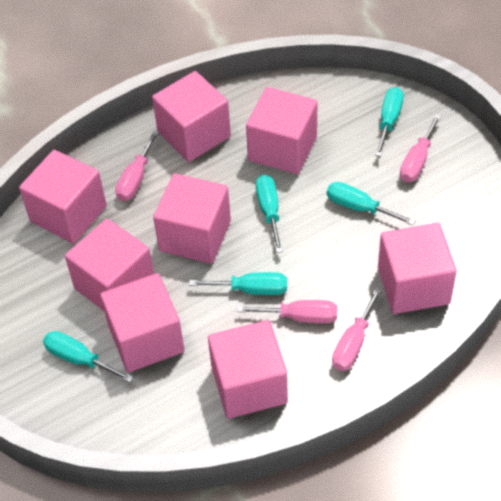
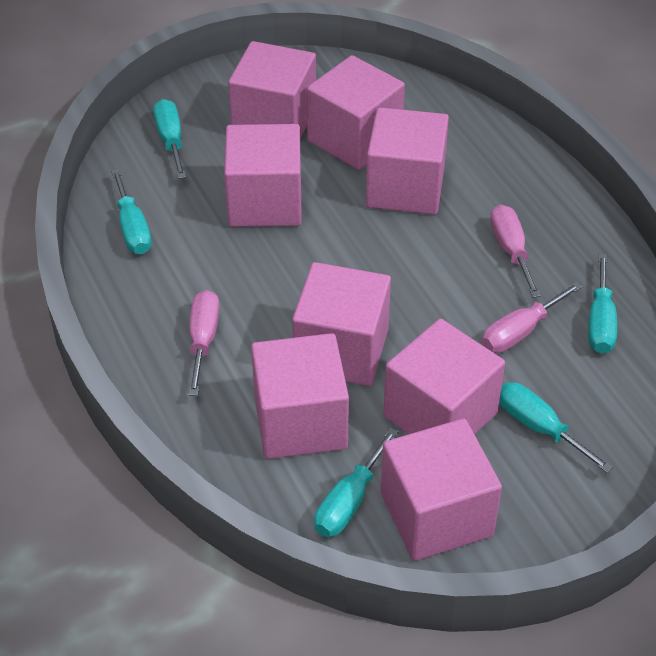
pink screwdriver: [115,130,159,201] [237,300,337,323] [332,288,382,371] [400,114,441,182] = 4 -> [188,290,220,396] [482,282,583,353] [490,204,541,298] = 3

